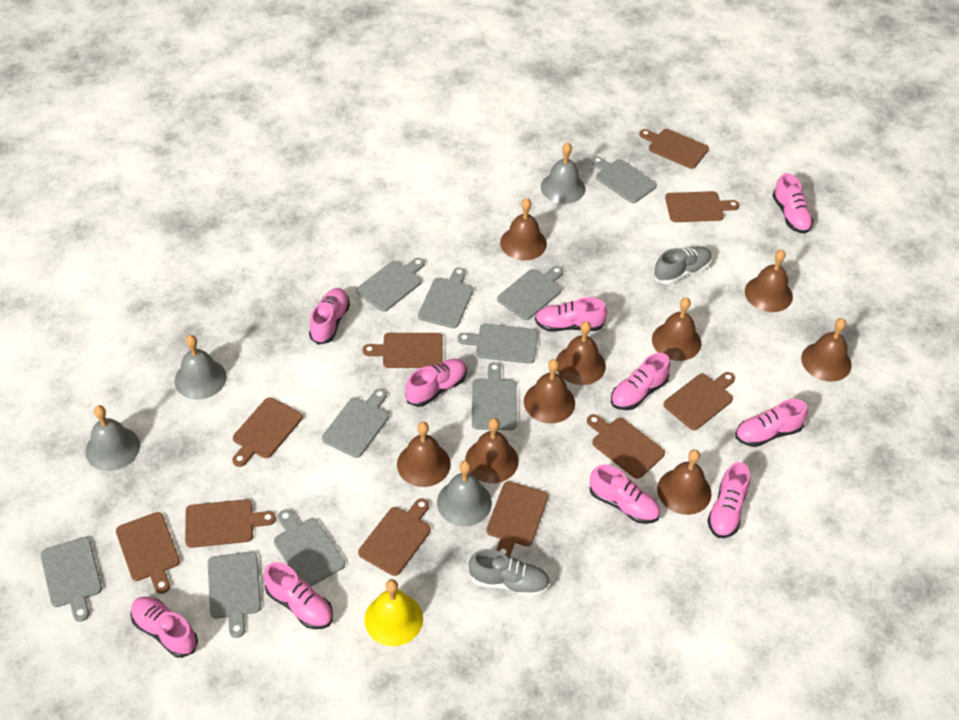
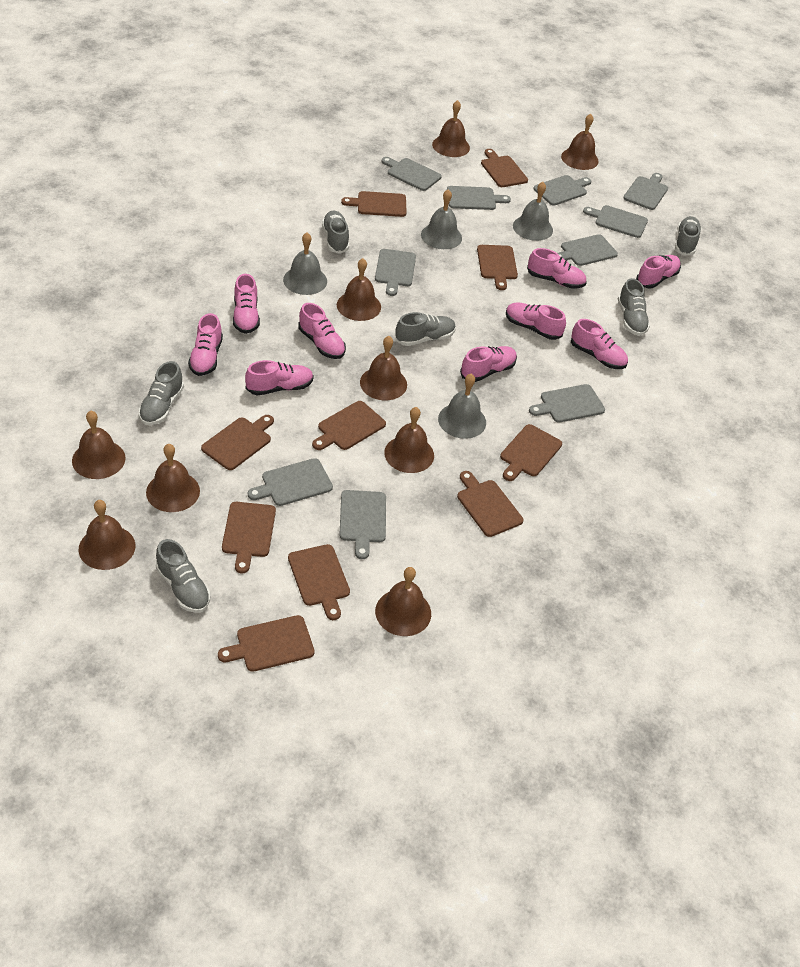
grey shoe: [469,549,550,597] [654,246,712,284] = 2 -> [139,361,184,425] [156,539,211,613] [322,210,349,254] [395,312,456,346] [618,278,650,336] [675,216,701,255] = 6
pink shoe: [130,596,198,658] [264,562,333,629] [309,288,350,345] [405,359,467,407] [535,297,607,332] [590,465,660,524] [611,353,670,410] [707,462,750,538] [735,399,808,447] [772,173,814,234] = 10 -> [188,313,223,376] [233,274,260,334] [245,360,314,395] [298,303,346,359] [460,346,517,382] [506,302,566,340] [527,248,587,288] [571,319,628,369] [636,255,681,288] = 9
yellow bell: [364,579,423,646] = 1 -> none = 0

